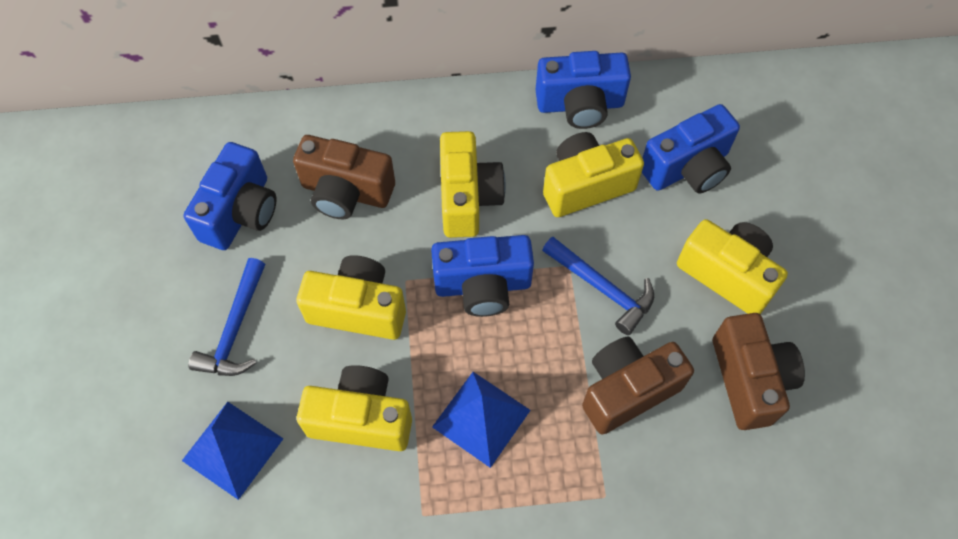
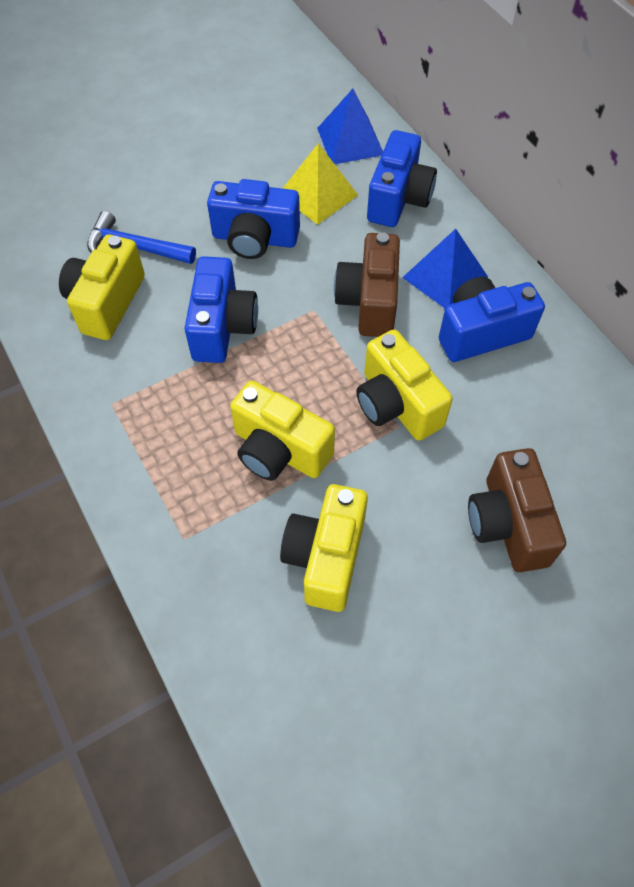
blue hammer: [189,258,265,376] [542,237,654,335] = 2 -> [87,211,196,264] = 1
brown camera: [293,135,395,219] [582,337,694,434] [713,313,805,430] = 3 -> [334,232,400,337] [468,448,566,572] = 2
yellow camera: [296,255,406,340] [297,365,412,451] [440,131,506,238] [543,132,644,217] [677,219,788,314] = 5 -> [59,234,145,340] [230,381,335,481] [280,484,368,612] [356,330,453,441] = 4
yellow pyramid: none = 0 -> [282,143,358,225] = 1

